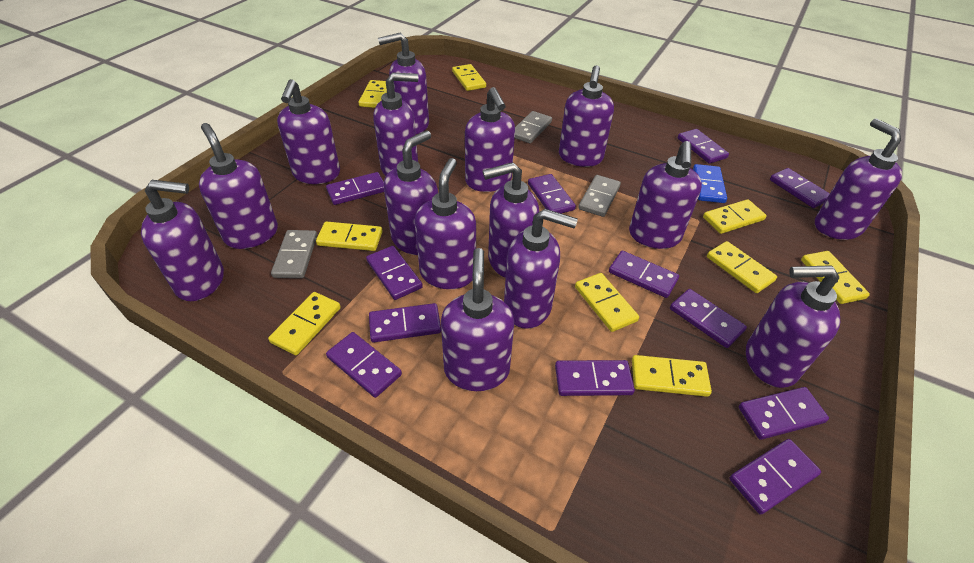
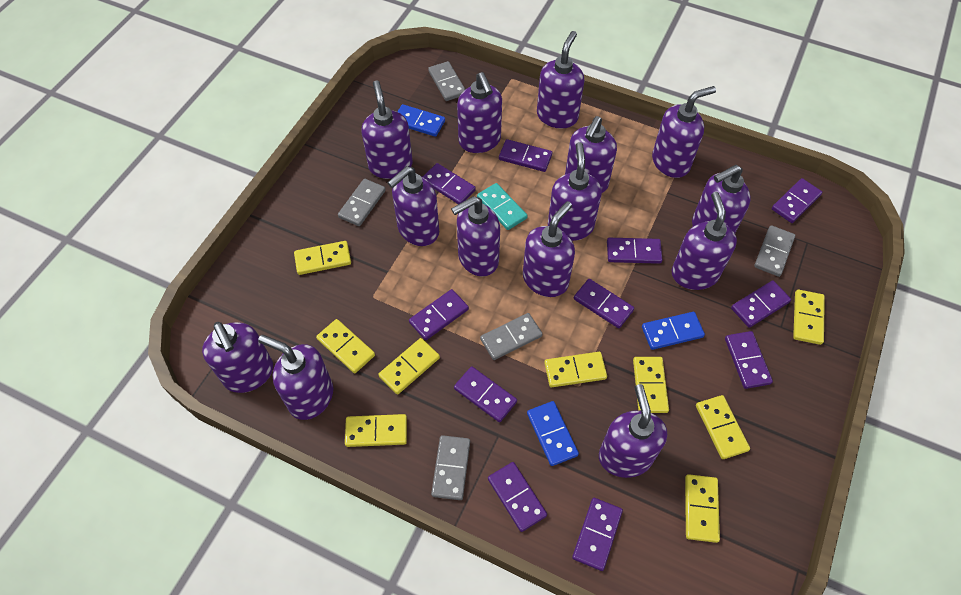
blue domino: [693,164,727,203] = 1 -> [397,104,445,137] [527,401,579,466] [642,312,705,350] = 3
grey domino: [271,230,317,278] [515,111,552,143] [578,175,621,217] = 3 -> [338,179,386,226] [428,61,465,101] [431,435,470,500] [480,313,542,360] [754,225,795,277] = 5
purple domino: [326,172,384,205] [326,332,402,398] [366,246,423,300] [369,303,441,342] [528,174,576,213] [555,360,635,396] [609,251,679,298] [670,289,747,348] [678,129,729,164] [729,439,821,515] [739,387,829,440] [770,168,830,208] = 12 -> [409,289,469,340] [423,163,476,204] [454,366,517,422] [488,462,547,532] [499,139,552,172] [572,498,623,571] [574,279,634,328] [607,238,662,264] [725,331,773,389] [731,280,791,328] [772,178,822,223] = 11
purple soap dispenser: [141,180,224,301] [199,123,278,249] [277,79,340,184] [373,72,418,176] [378,33,429,134] [384,130,438,255] [414,158,476,289] [441,248,514,391] [465,87,515,192] [483,162,539,278] [504,209,578,329] [559,65,614,167] [629,141,702,249] [746,265,840,388] [815,118,902,240] = 15 -> [202,322,273,393] [258,335,333,420] [362,80,413,179] [387,166,439,246] [451,196,500,277] [457,72,502,153] [523,201,575,297] [537,31,584,129] [548,142,602,241] [565,116,617,193] [599,384,667,478] [652,86,716,178] [672,192,737,290] [692,165,750,233] = 14
turquoise domino: none = 0 -> [477,183,528,230] = 1

